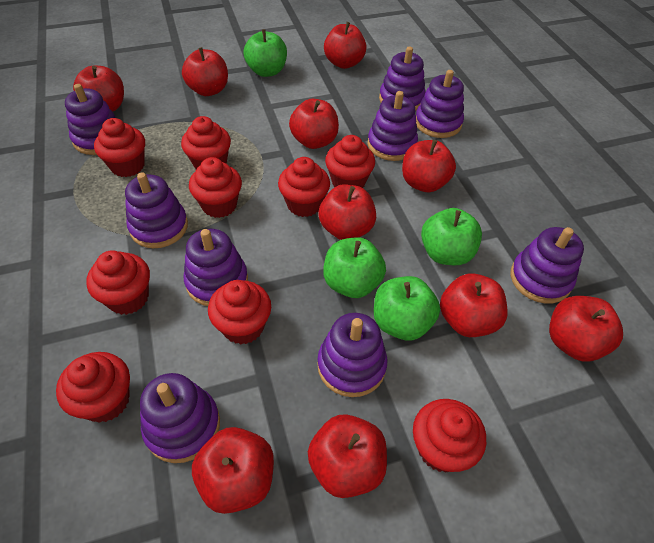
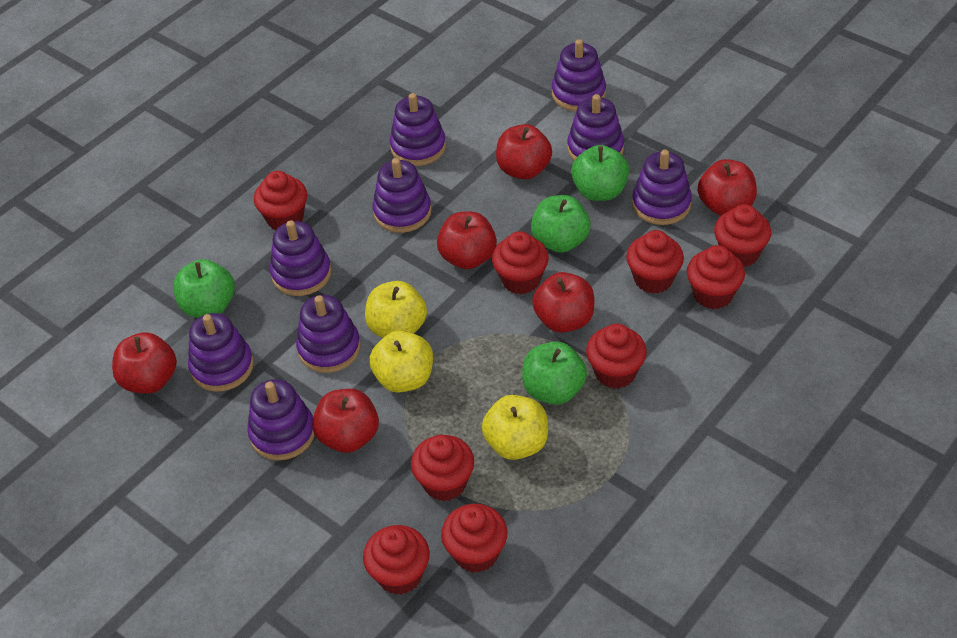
red apple: [73,66,124,112] [182,47,228,96] [192,427,274,514] [289,99,339,149] [308,414,387,498] [319,184,376,240] [324,22,367,69] [402,140,456,192] [440,274,508,337] [549,296,623,362] = 10 -> [112,332,177,394] [312,389,379,453] [437,212,497,269] [496,124,552,179] [532,272,594,333] [698,159,757,216] = 6
yellow apple: none = 0 -> [365,281,427,338] [369,330,433,393] [482,395,548,460] = 3

